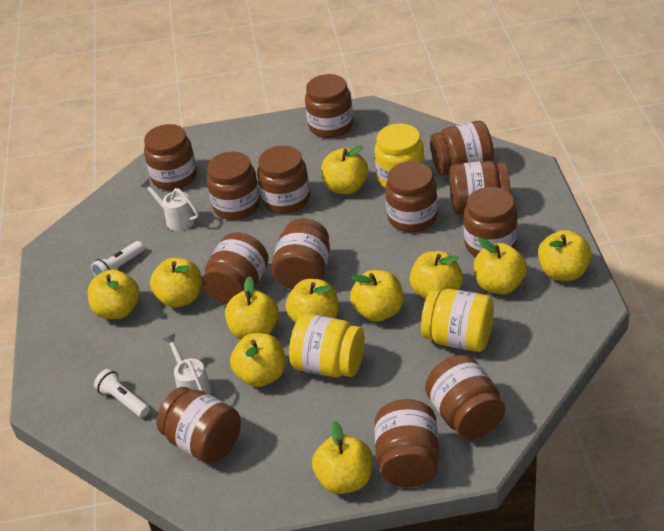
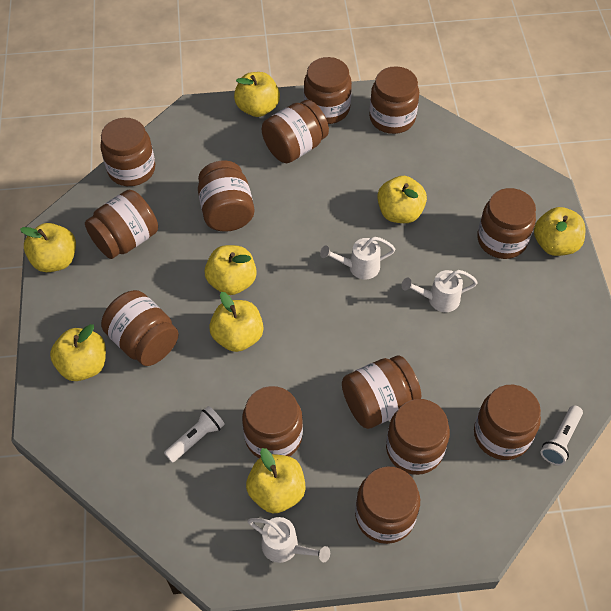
white watering can: [140,179,199,231] [163,334,212,395] = 2 -> [247,517,330,563] [320,237,395,280] [402,270,478,312] = 3
yellow apple: [88,269,140,319] [150,258,201,308] [225,276,278,339] [230,333,286,387] [286,279,339,323] [312,421,373,494] [321,145,368,194] [350,270,403,322] [410,251,463,299] [474,238,527,294] [538,230,592,281] = 11 -> [20,223,76,272] [50,324,106,381] [205,245,257,295] [209,292,263,352] [234,72,280,117] [246,448,306,513] [377,176,427,223] [534,207,585,256] = 8
yellow jar: [289,314,365,377] [375,123,425,188] [421,289,494,352] = 3 -> none = 0

